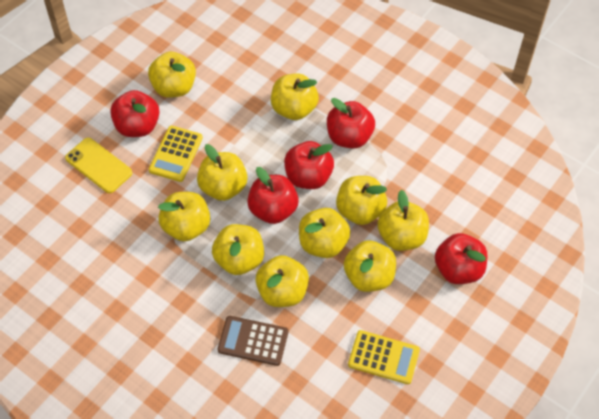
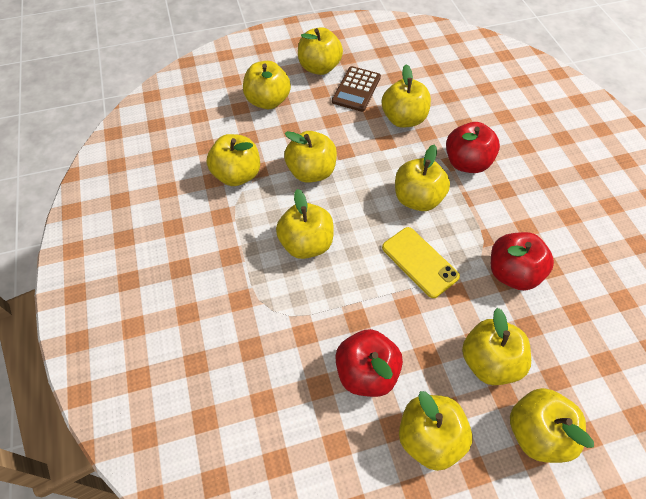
red apple: [110,90,160,137] [247,167,299,224] [284,141,334,189] [327,98,375,149] [435,233,487,284] = 5 -> [335,329,403,397] [446,122,500,173] [491,232,554,290] = 3
yellow calculator: [149,126,203,182] [348,330,420,384] = 2 -> none = 0

